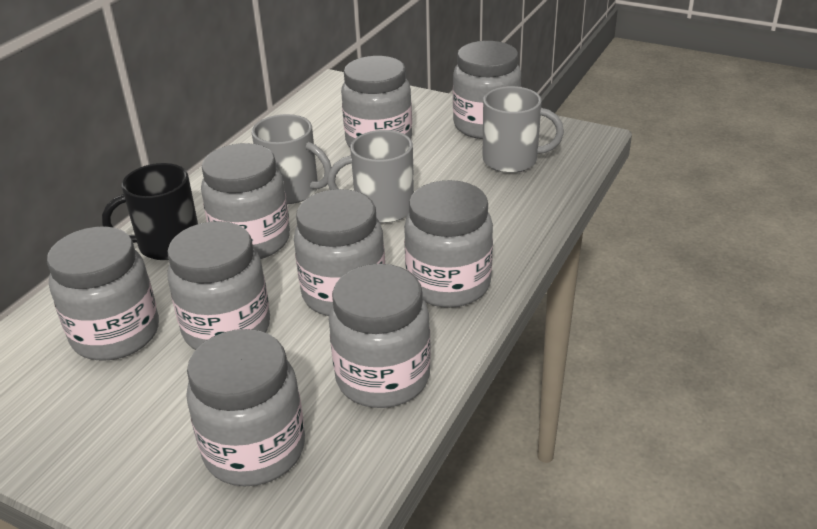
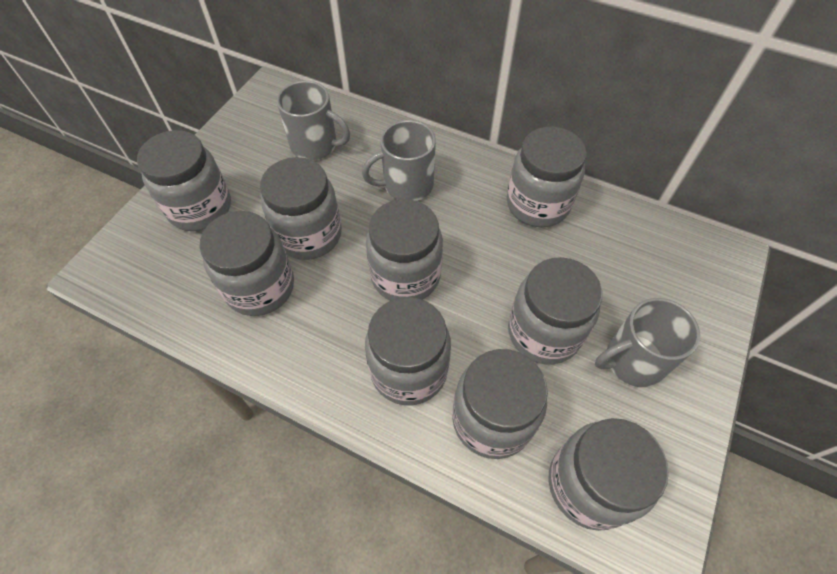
black mug: [102,163,198,260] = 1 -> none = 0

